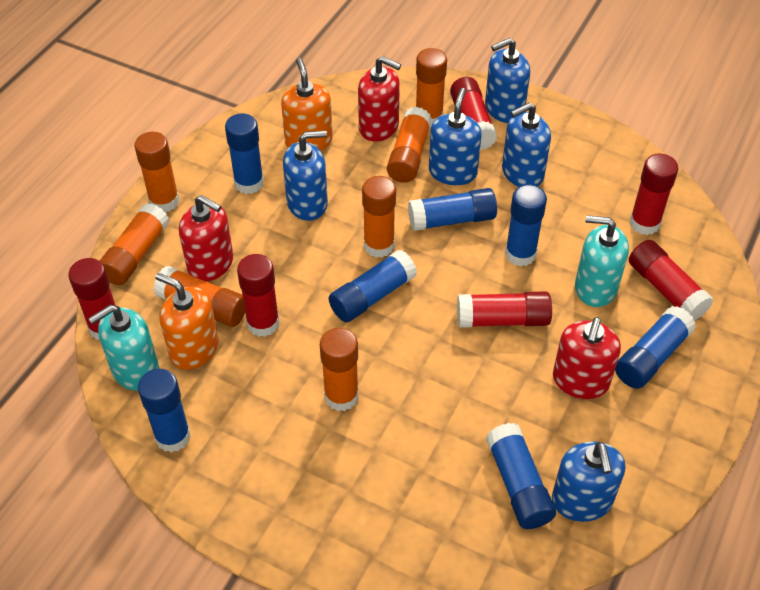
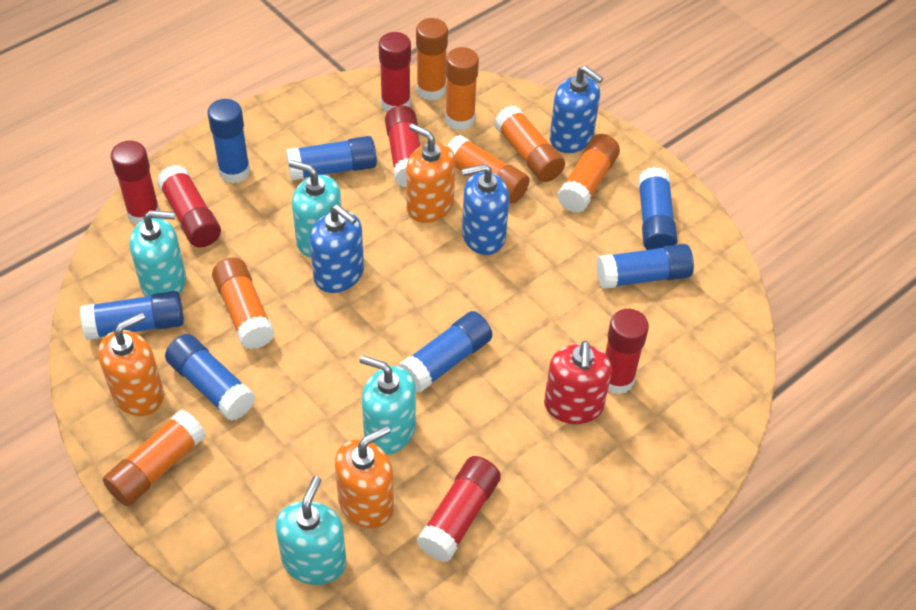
blue soap dispenser: [283,130,328,221] [429,88,482,185] [485,38,530,123] [502,102,551,187] [552,442,625,522] = 5 -> [310,204,364,293] [462,164,509,255] [550,66,603,153] = 3
orange soap dispenser: [155,273,219,370] [281,58,333,151] = 2 -> [98,312,164,416] [335,426,394,528] [406,123,455,223] = 3
red soap dispenser: [179,195,233,281] [358,56,401,142] [553,317,621,399] = 3 -> [544,341,612,424] = 1
turquoise soap dispenser: [88,305,159,391] [575,215,629,307] = 2 -> [130,210,186,296] [276,476,346,585] [289,160,341,257] [359,355,416,455] = 4

